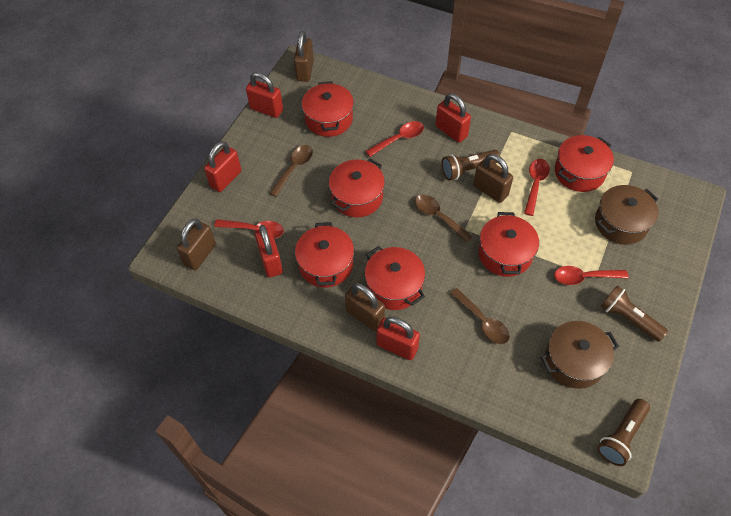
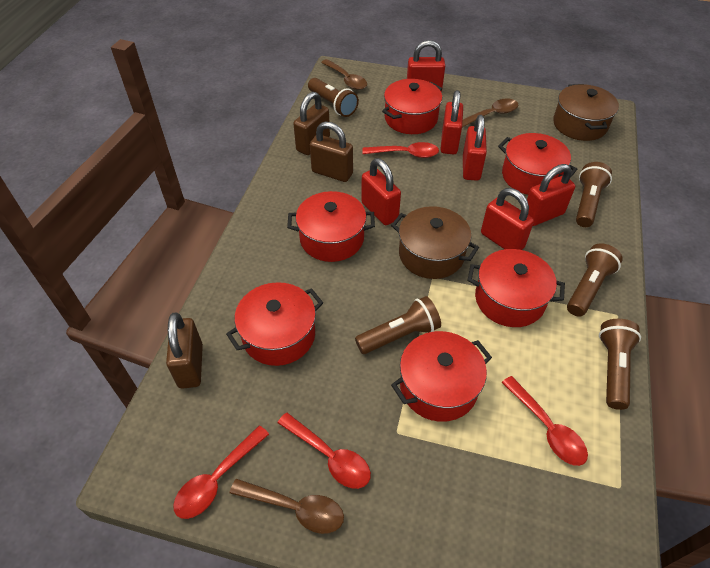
brown flashlight: [442,150,500,181] [597,399,650,466] [601,285,668,342] = 3 -> [308,78,359,117] [355,296,441,354] [567,243,623,317] [576,162,612,227] [599,319,641,410] = 5
brown padlock: [177,218,216,270] [294,31,314,82] [345,283,385,331] [473,154,513,203] = 4 -> [166,313,203,389] [293,92,330,155] [310,122,353,182] = 3
red padlock: [204,141,241,192] [246,72,283,118] [255,225,283,277] [377,316,420,360] [435,93,471,143] = 5 -> [361,158,401,225] [407,40,445,92] [441,90,463,154] [463,115,487,181] [481,188,534,250] [527,164,575,226] = 6

